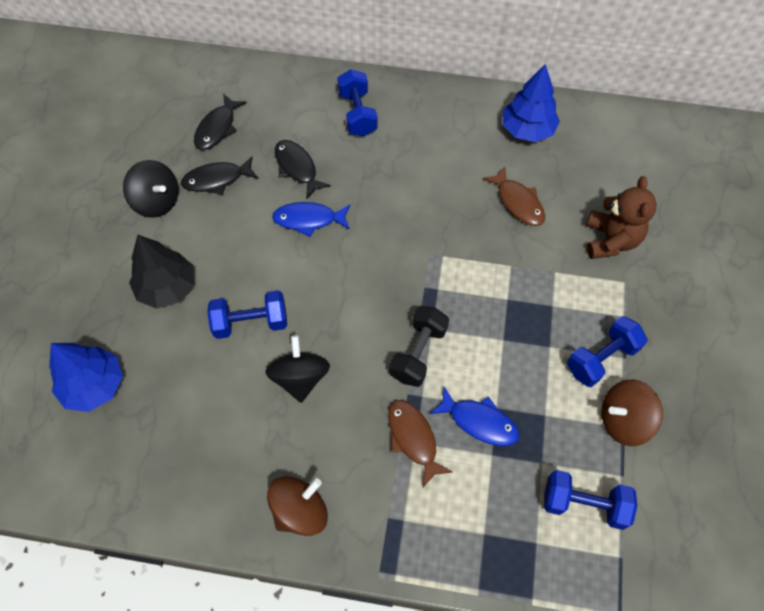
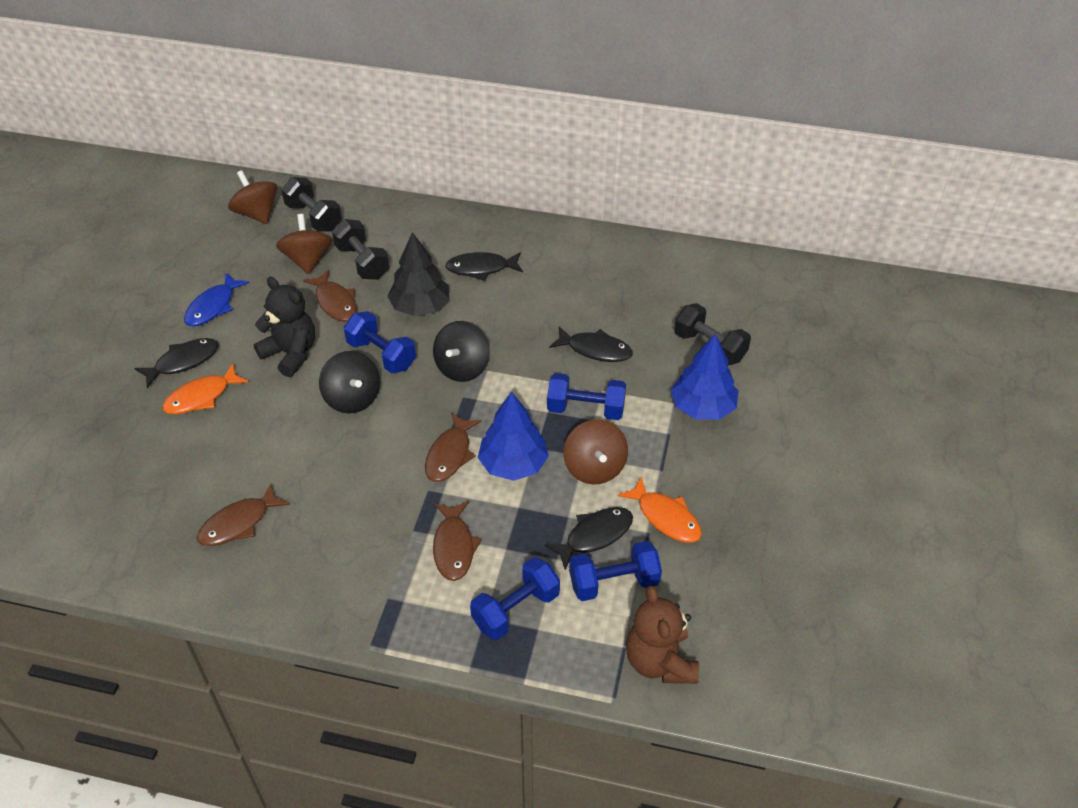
black dumbbell: [389,306,449,387] = 1 -> [282,177,342,232] [332,219,390,280] [674,303,751,365] = 3
black fish: [181,156,258,194] [194,94,247,150] [275,140,331,199] = 3 -> [134,338,219,388] [445,252,523,281] [544,507,633,570] [549,326,633,362] = 4
black teddy bear: none = 0 -> [254,277,315,377] = 1
blue fish: [272,202,350,237] [430,386,519,446] = 2 -> [184,273,250,326] = 1
brown fish: [388,400,452,487] [483,166,545,226] = 2 -> [197,483,290,546] [303,270,357,322] [425,413,482,482] [433,501,482,581] = 4
brown spinning top: [267,476,328,536] [601,379,663,446] = 2 -> [228,170,277,224] [276,214,332,274] [564,420,628,484] = 3
orange fish: none = 0 -> [162,363,249,414] [618,477,702,543] = 2

